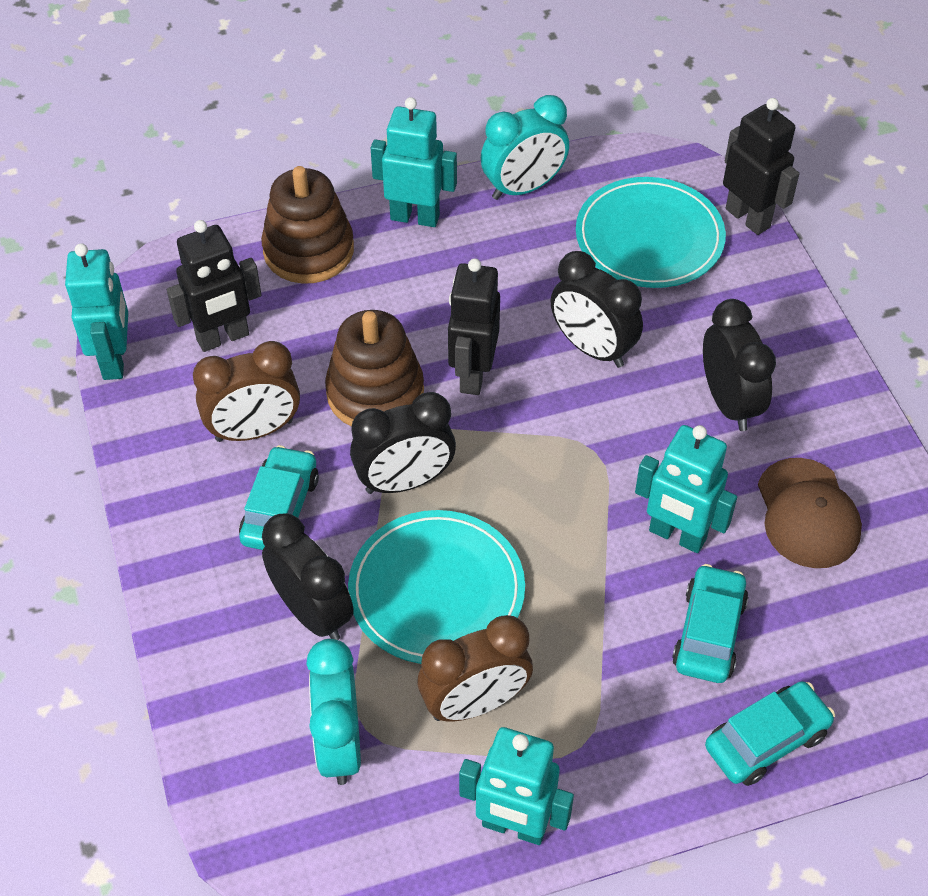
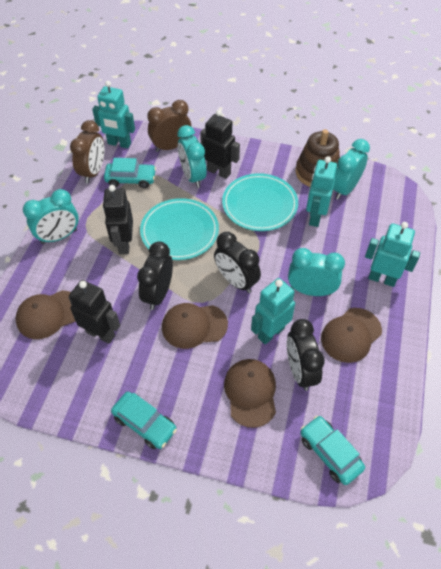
black clock: [262,513,354,640] [350,392,456,494] [551,251,643,368] [703,299,776,431] = 4 -> [137,241,173,310] [214,232,261,293] [287,319,325,391] = 3
brown cap: [758,458,862,568] = 1 -> [16,290,76,339] [162,303,228,349] [224,359,276,428] [321,308,382,363] = 4
brown stacking toy: [261,166,354,284] [325,310,424,427] = 2 -> [295,129,340,187] = 1
turquoise clock: [306,639,361,785] [481,95,569,200] = 2 -> [23,189,79,244] [178,125,207,188] [288,248,345,296] [333,139,370,200] = 4

